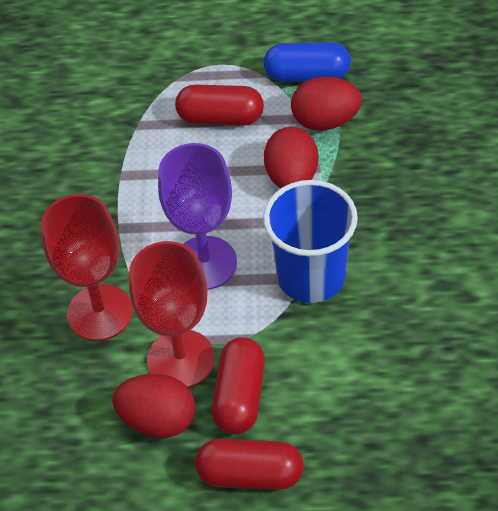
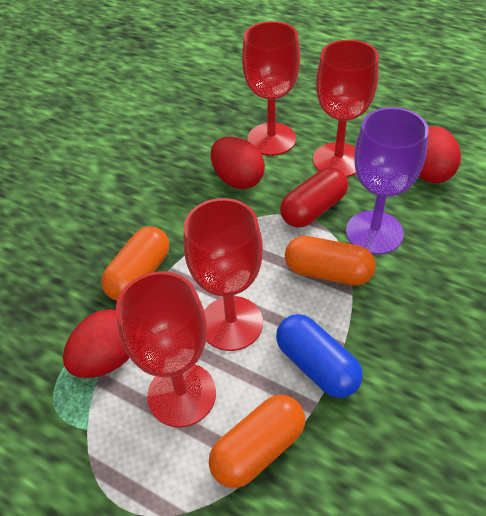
blue cup: [263,180,358,303] = 1 -> none = 0
orange capsule: none = 0 -> [101,227,169,301] [209,395,305,488] [285,236,376,286] = 3
red capsule: [175,85,264,125] [195,439,304,490] [212,337,265,434] = 3 -> [280,167,348,228] = 1
red goblet: [41,194,133,341] [129,241,215,388] = 2 -> [116,271,216,427] [183,198,263,351] [242,21,300,156] [313,40,379,177] = 4

